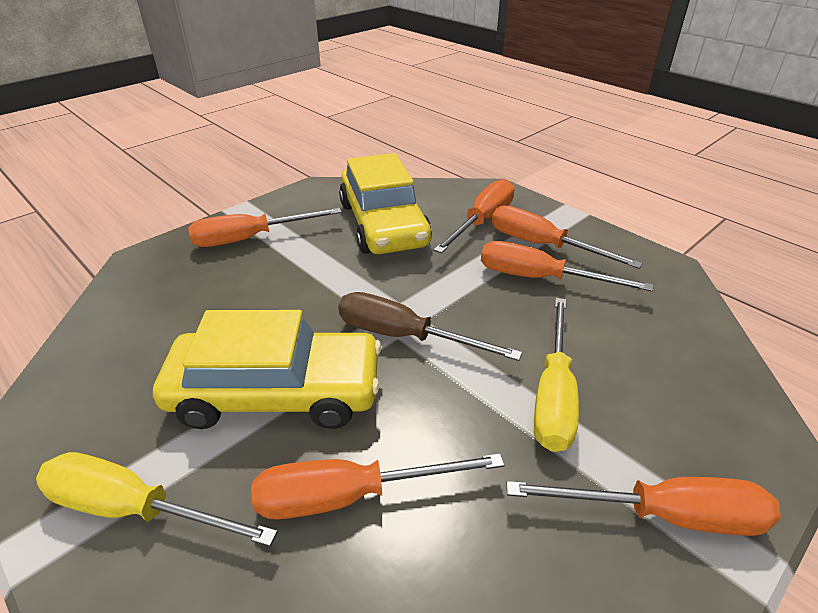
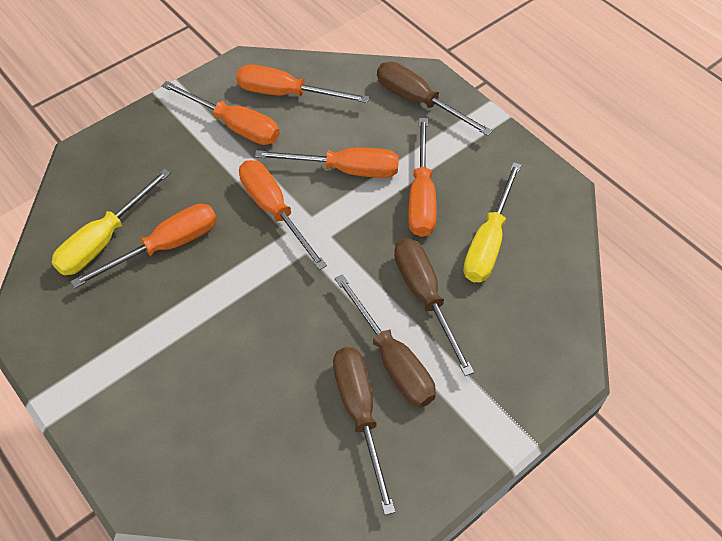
brown screwdriver: [338,292,522,361] = 1 -> [333,347,395,515] [335,274,436,407] [377,62,493,136] [394,239,474,376] = 4
yellow car: [153,310,382,429] [339,153,432,254] = 2 -> none = 0

